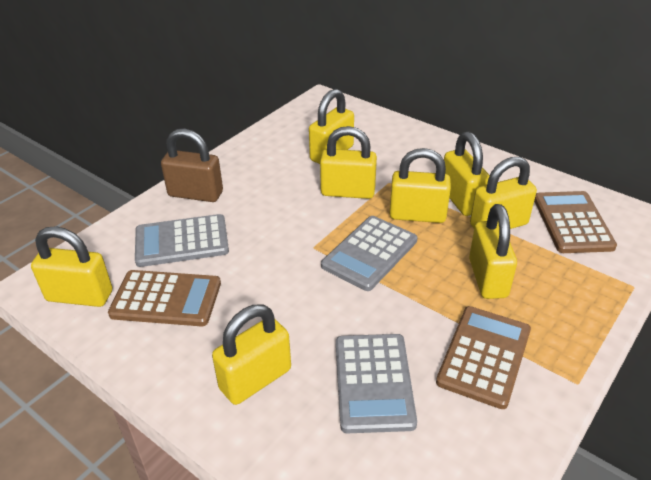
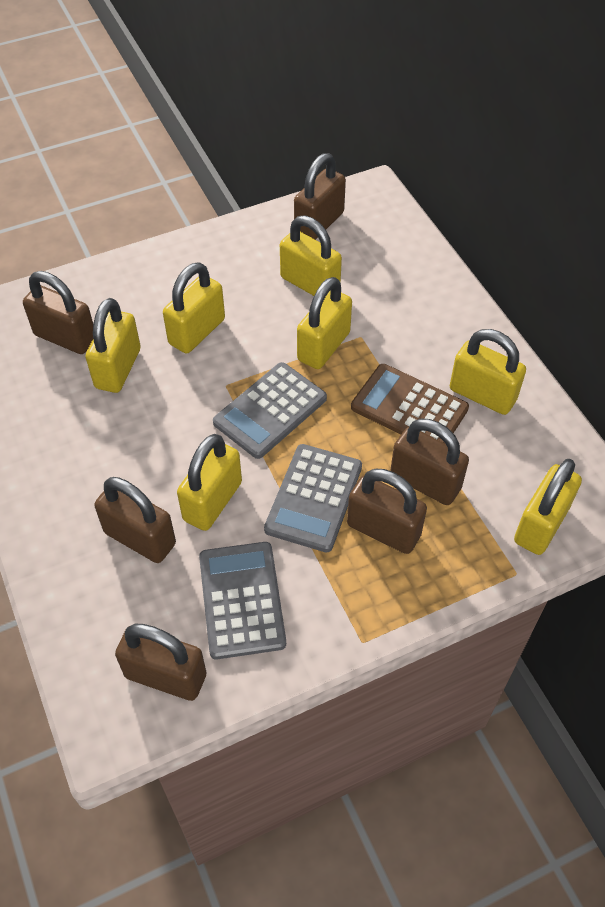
brown calculator: [108,270,221,326] [436,306,531,409] [534,191,617,253] = 3 -> [351,364,469,443] = 1
brown padlock: [161,129,223,202] = 1 -> [23,271,93,354] [94,477,176,563] [115,624,206,701] [294,153,346,240] [347,469,427,554] [390,419,469,505] = 6
yellow padlock: [31,226,112,307] [212,304,291,405] [309,89,354,164] [320,126,377,199] [390,148,451,223] [444,131,490,216] [469,204,517,299] [470,157,537,229] = 8 -> [85,298,141,393] [163,262,225,353] [177,434,242,531] [280,215,342,296] [297,277,352,369] [450,329,526,415] [514,459,582,555] = 7

